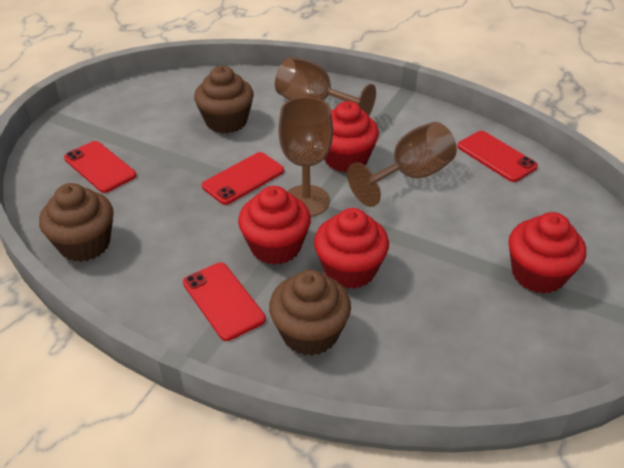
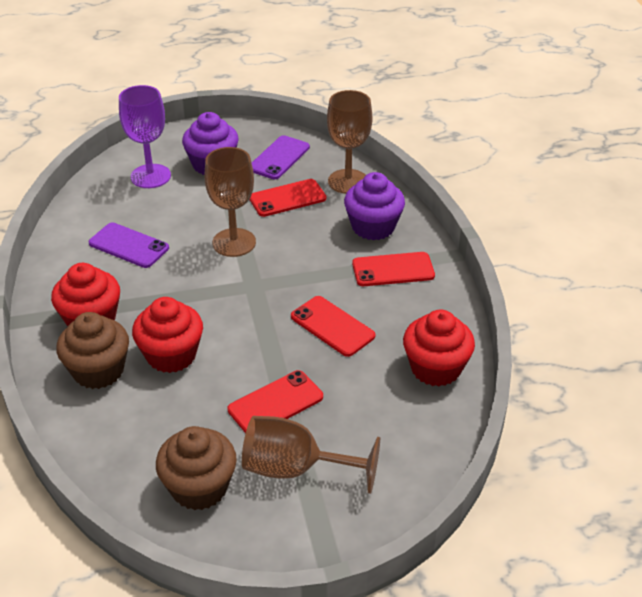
brown cupcake: [39,183,114,262] [194,66,254,134] [269,270,351,356] = 3 -> [56,312,129,389] [156,426,237,510] = 2
purple cupcake: none = 0 -> [182,112,239,175] [344,172,405,240] = 2
purple goblet: none = 0 -> [119,85,171,188] = 1
purple phone: none = 0 -> [89,222,169,268] [252,135,310,179] = 2
red cupcake: [238,186,311,265] [314,208,389,289] [324,101,379,172] [508,212,586,294] = 4 -> [51,263,120,326] [132,297,203,373] [403,310,475,386] = 3

